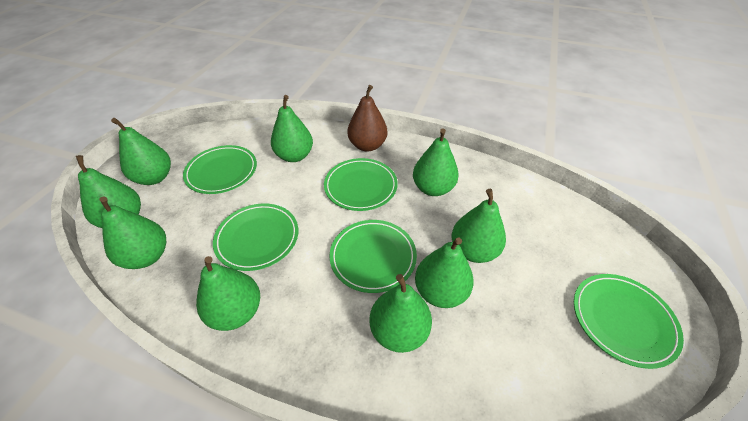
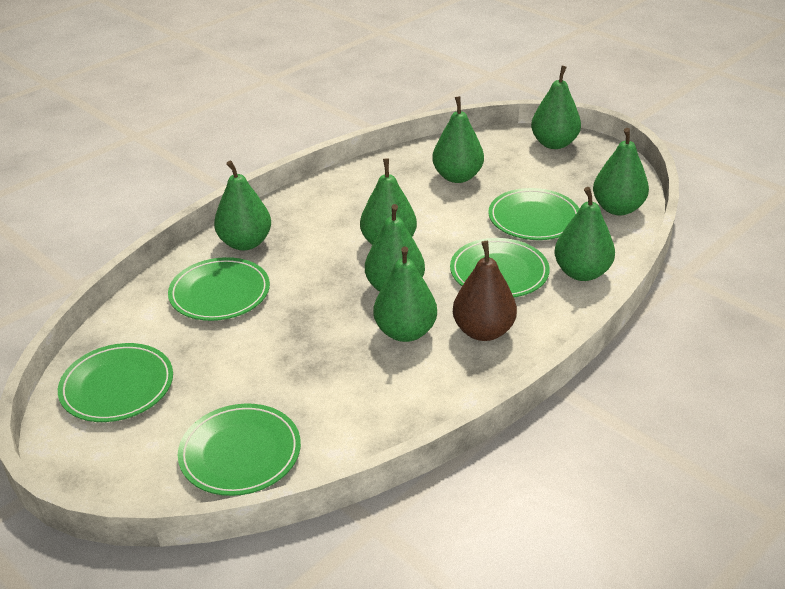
green pear: [76,155,141,228] [99,197,166,269] [111,118,171,185] [196,256,260,331] [271,95,313,162] [370,274,432,353] [413,128,459,196] [415,238,474,308] [452,189,506,263] = 9 -> [214,160,271,251] [360,158,417,245] [365,204,425,292] [374,246,437,342] [432,96,484,183] [531,66,581,149] [555,187,615,281] [593,128,649,215] = 8

